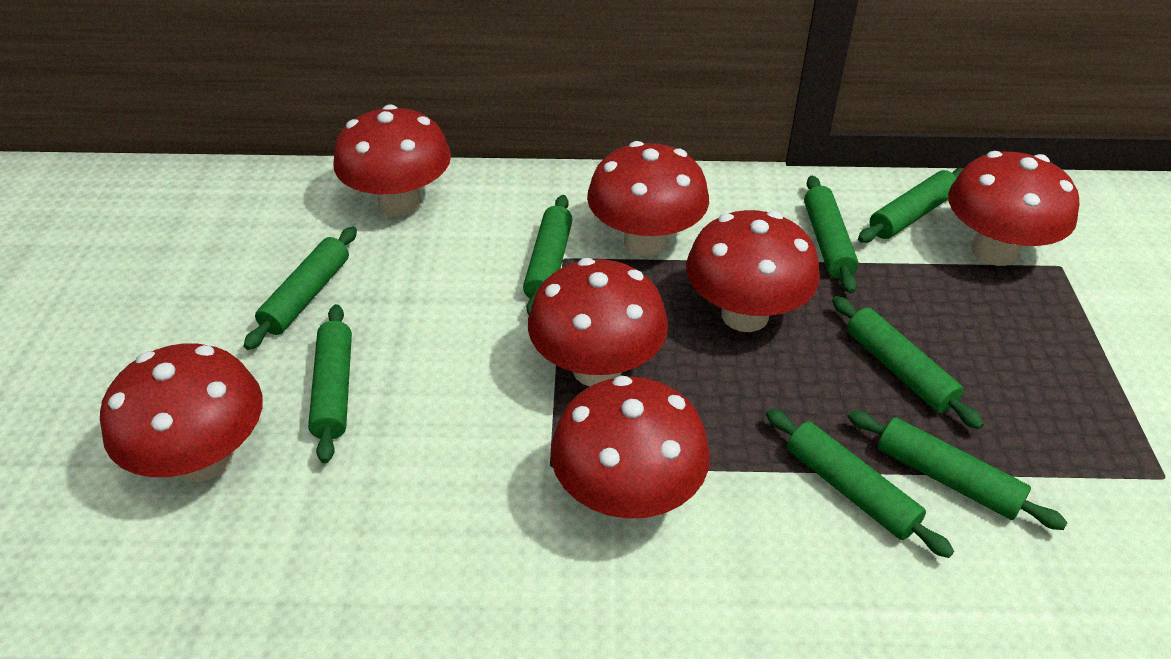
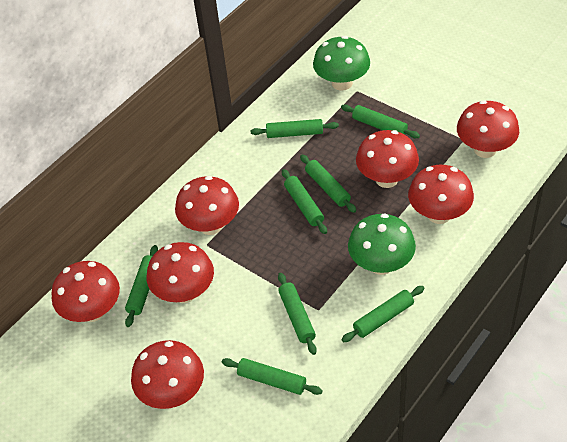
green mushroom: none = 0 -> [313,36,370,91] [348,213,416,275] = 2

